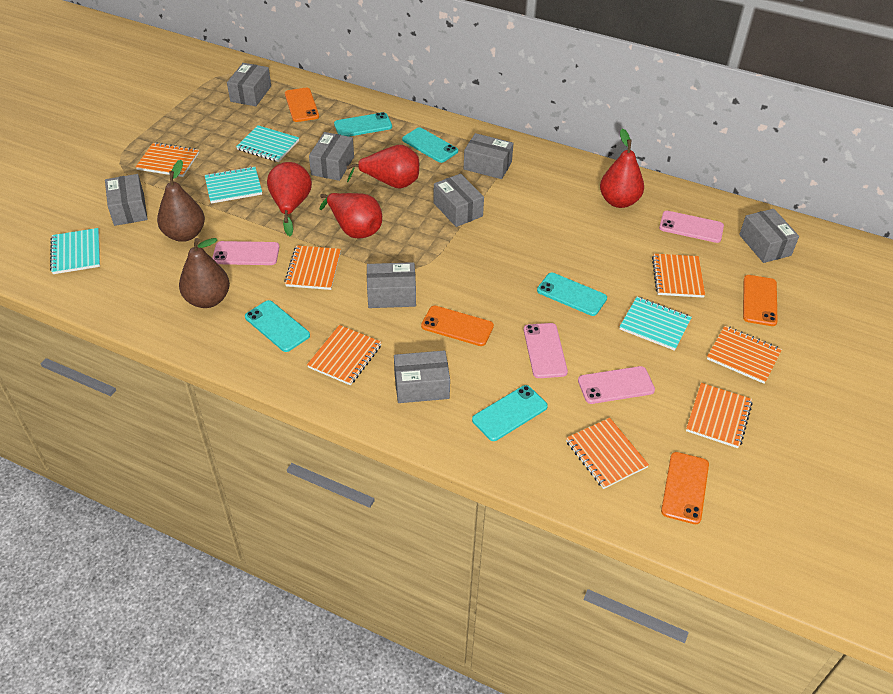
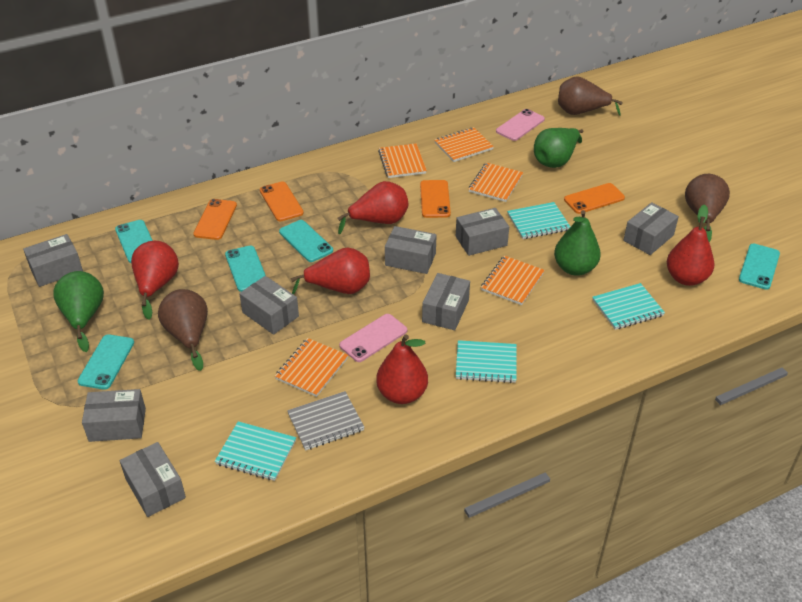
brown pear: [157,160,205,242] [179,238,230,308] = 2 -> [158,289,208,371] [558,76,623,116] [685,174,730,242] = 3
green pear: none = 0 -> [53,271,104,352] [534,128,584,168] [554,210,601,276] = 3
grey notebook: none = 0 -> [287,391,365,450] = 1
orange notebook: [136,142,199,177] [284,245,341,290] [307,325,382,385] [566,418,649,489] [652,254,705,298] [686,383,753,448] [707,326,782,384] = 7 -> [275,338,348,397] [378,143,427,178] [434,127,494,162] [469,162,523,202] [481,256,545,305] = 5
pink phone: [212,241,279,265] [524,323,568,378] [578,366,655,404] [659,211,724,243] = 4 -> [339,314,407,362] [496,109,545,141] = 2
red pear: [267,162,312,236] [320,193,382,238] [346,145,419,189] [600,128,644,208] = 4 -> [131,241,179,320] [291,247,370,295] [338,181,408,234] [376,334,428,404] [667,205,714,286] = 5

